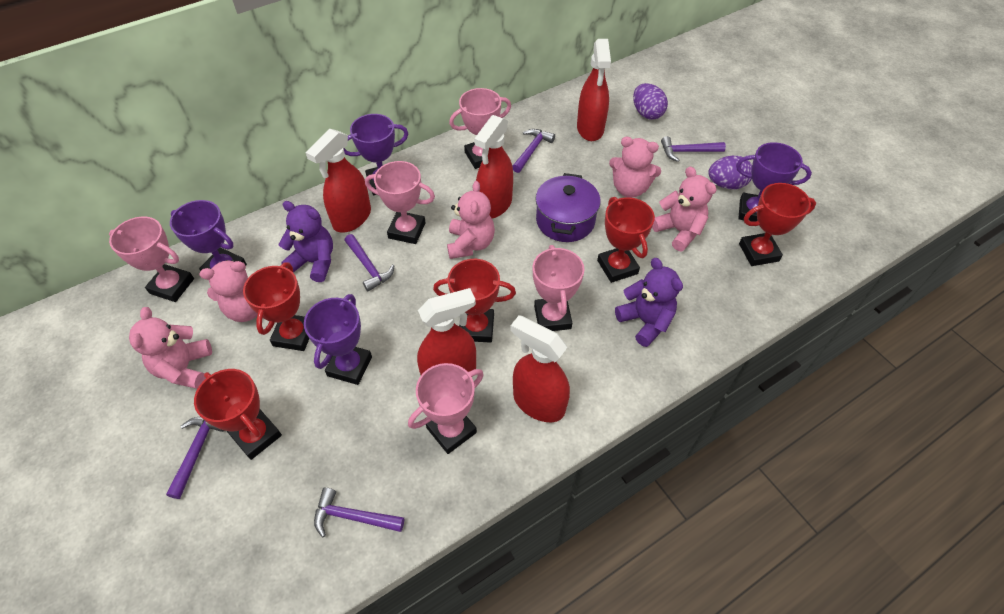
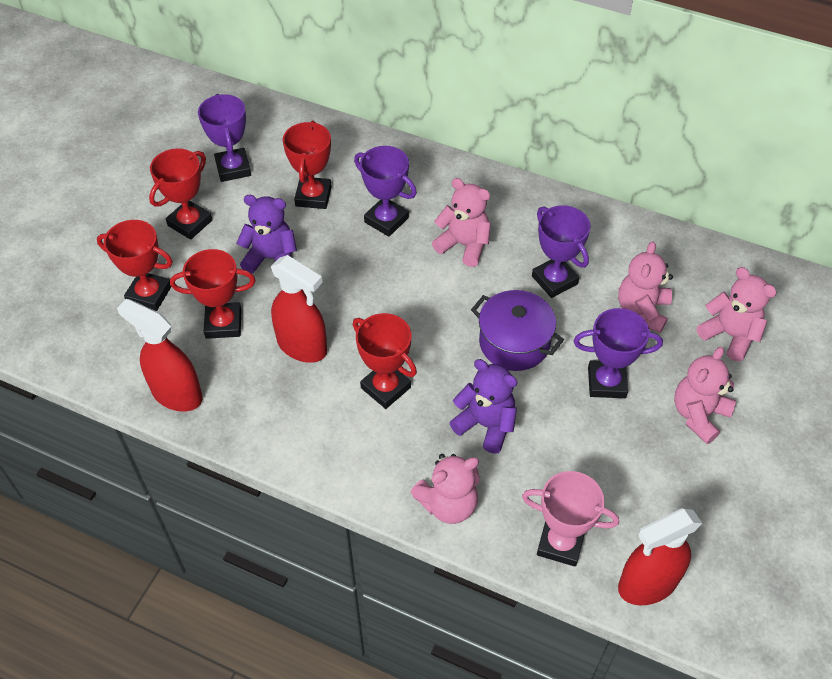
pink trophy: [109,217,194,302] [365,161,435,244] [408,363,484,454] [449,88,511,169] [533,245,585,331] = 5 -> [522,471,619,567] = 1
purple egg: [633,83,668,120] [708,156,752,189] = 2 -> none = 0
purple hammer: [166,417,225,499] [314,488,404,537] [344,234,394,292] [513,129,555,173] [661,136,726,162] = 5 -> none = 0
red spray bottle: [306,129,371,233] [417,288,476,377] [474,115,513,219] [511,315,570,422] [577,39,611,141] = 5 -> [117,299,203,412] [271,255,327,363] [618,508,702,605] = 3

